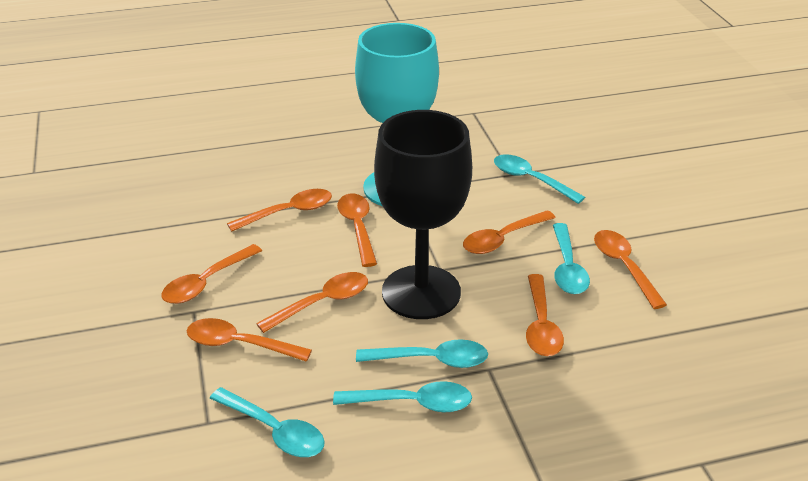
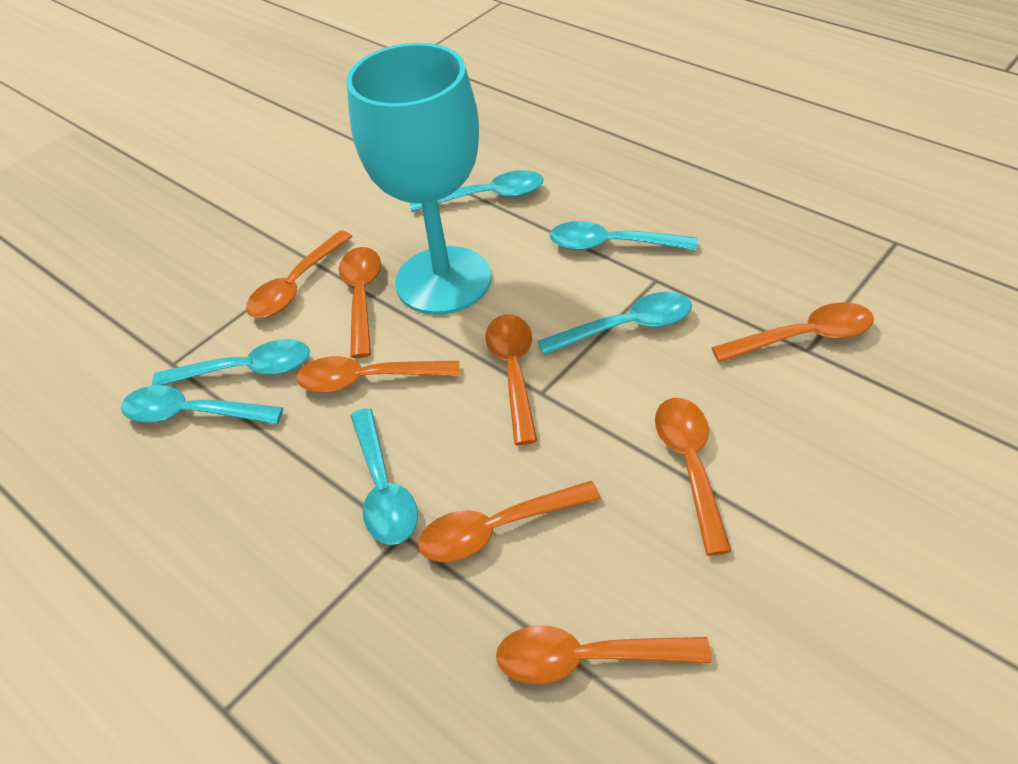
black goblet: [374,110,472,319] = 1 -> none = 0
turquoise spoon: [210,387,325,457] [333,381,472,412] [356,339,488,368] [494,154,585,204] [553,223,590,294] = 5 -> [121,385,283,424] [152,339,310,386] [350,408,418,545] [410,170,543,212] [537,292,692,355] [549,221,697,250] = 6

